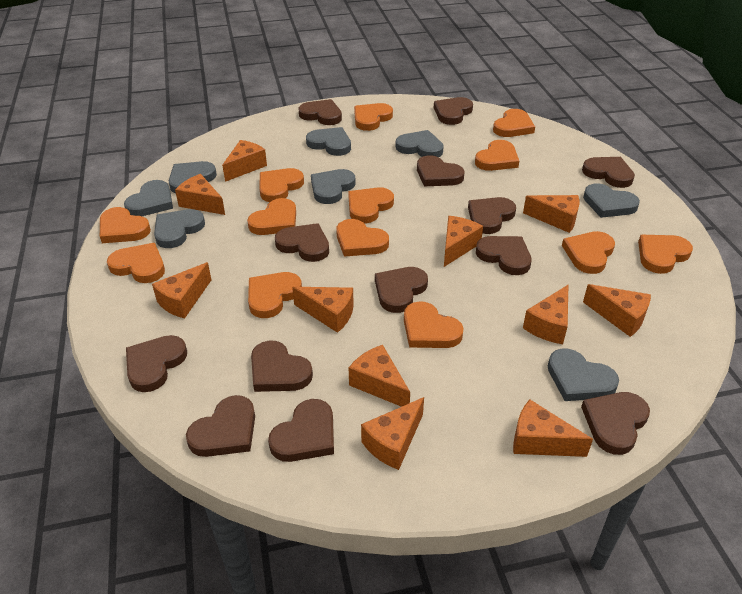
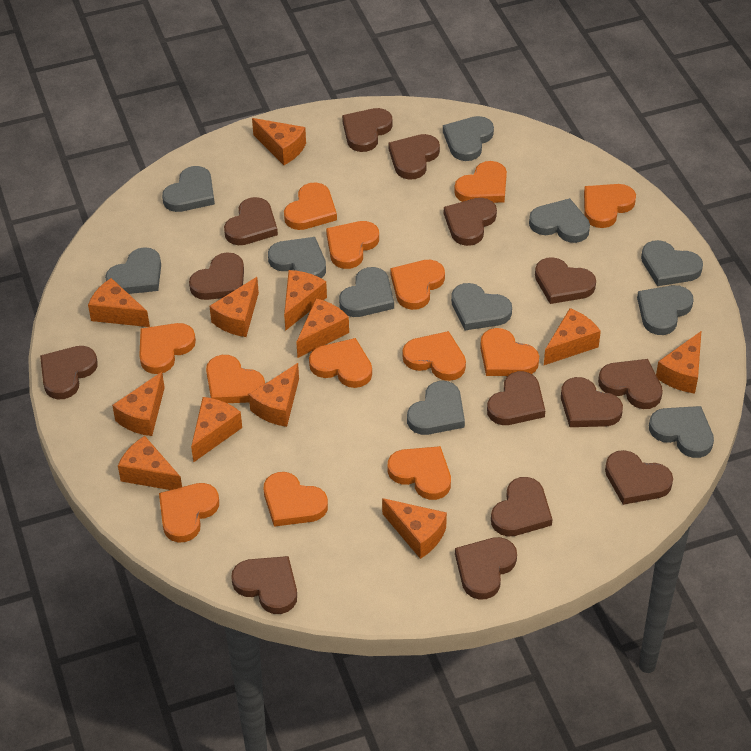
brown heart: [126,335,187,392] [186,395,255,457] [251,340,313,392] [268,399,334,462] [275,223,329,262] [298,99,342,125] [375,267,428,313] [417,155,464,186] [434,97,473,125] [468,197,516,234] [476,236,531,275] [581,392,650,455] [582,157,635,188] = 13 -> [40,346,98,399] [189,252,244,300] [224,197,278,245] [231,556,297,614] [342,108,393,152] [389,134,440,180] [444,198,497,246] [455,537,517,599] [487,371,545,425] [491,477,553,536] [535,257,596,304] [561,377,623,427] [598,359,663,409] [605,450,673,505] = 14
grey heart: [124,180,173,216] [154,209,205,248] [169,161,217,193] [306,127,351,156] [311,169,356,204] [396,130,444,157] [548,349,619,401] [583,183,640,218] = 8 -> [105,247,161,294] [162,166,215,212] [268,237,326,278] [339,267,394,317] [407,381,465,435] [443,116,494,161] [451,283,512,330] [529,198,590,243] [637,285,693,335] [641,240,703,286] [649,406,714,458] = 11
orange cheese: [152,262,211,319] [175,174,225,215] [222,140,267,182] [292,287,354,333] [348,345,410,407] [361,397,424,470] [444,216,483,267] [513,399,593,457] [523,195,580,233] [523,284,569,344] [583,284,651,337] = 11 -> [88,278,150,327] [112,372,165,436] [118,436,182,490] [191,397,242,463] [209,277,259,337] [249,363,299,427] [252,118,306,165] [284,270,327,331] [296,298,349,358] [382,498,447,559] [544,308,601,365] [656,331,701,394] = 12

